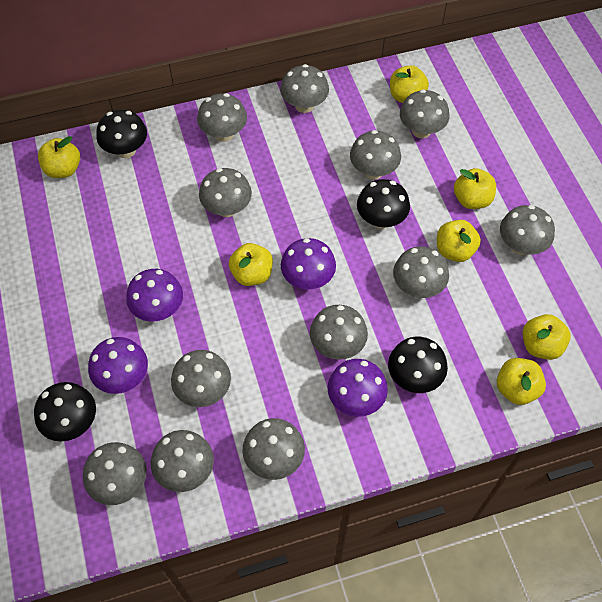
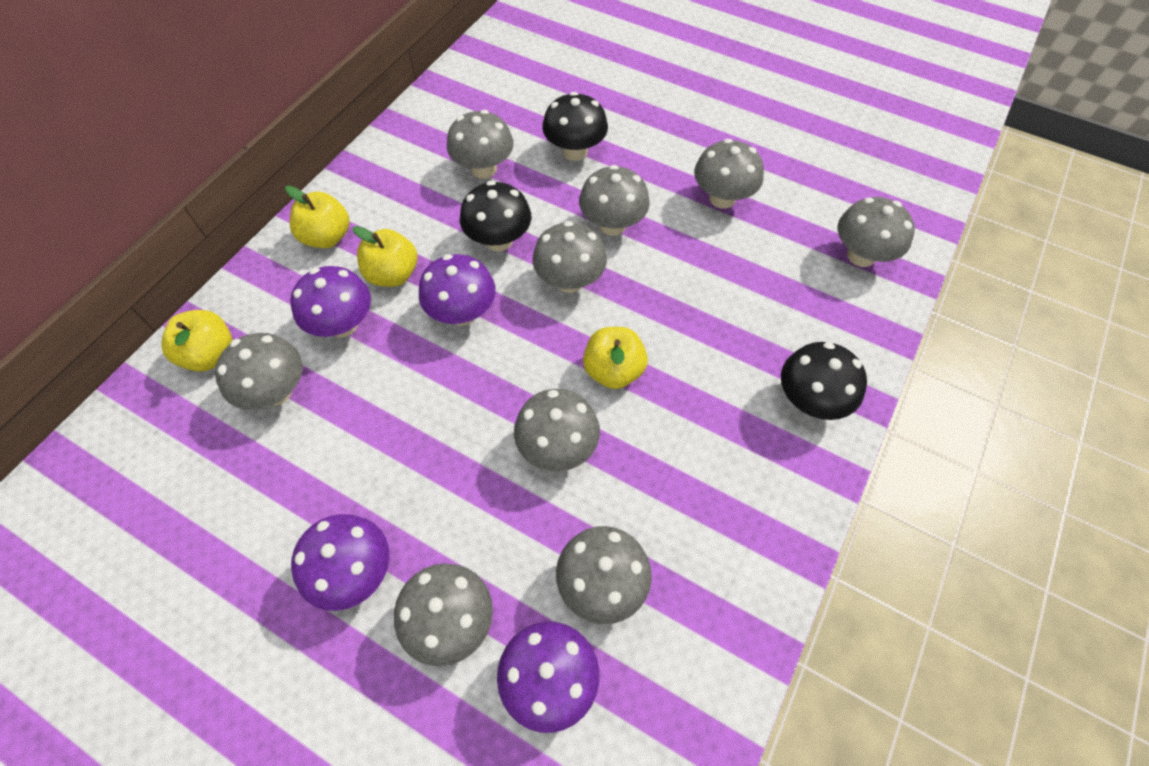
black mushroom: [34,382,96,442] [96,110,147,158] [357,179,410,229] [388,337,448,393] = 4 -> [460,181,531,252] [542,92,608,161] [781,342,867,420] = 3
grey mushroom: [83,442,147,505] [151,430,214,492] [171,350,231,407] [197,93,247,142] [199,168,252,217] [242,418,305,480] [280,64,329,113] [310,305,368,360] [350,130,401,180] [393,246,449,298] [400,89,449,138] [500,205,555,255] = 12 -> [215,333,303,410] [394,563,493,666] [447,110,514,179] [514,389,600,472] [532,221,607,293] [556,526,652,624] [579,165,650,236] [694,139,764,209] [838,197,915,267] = 9
yellow apple: [38,136,80,178] [229,243,273,286] [390,65,429,103] [437,220,481,262] [454,168,496,209] [497,358,546,405] [523,314,571,360] = 7 -> [161,310,233,372] [285,186,350,248] [353,226,418,287] [583,327,648,389] = 4

